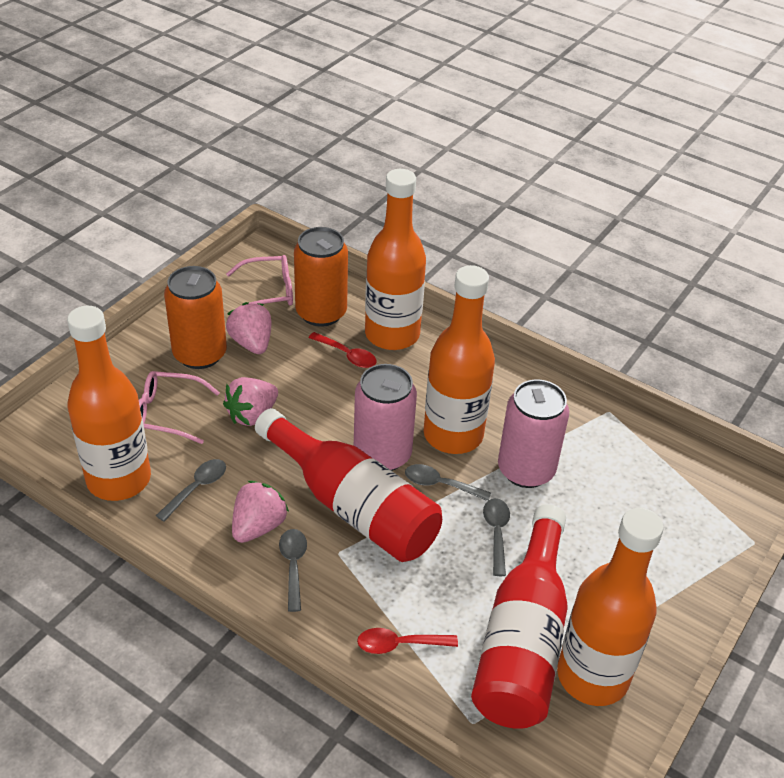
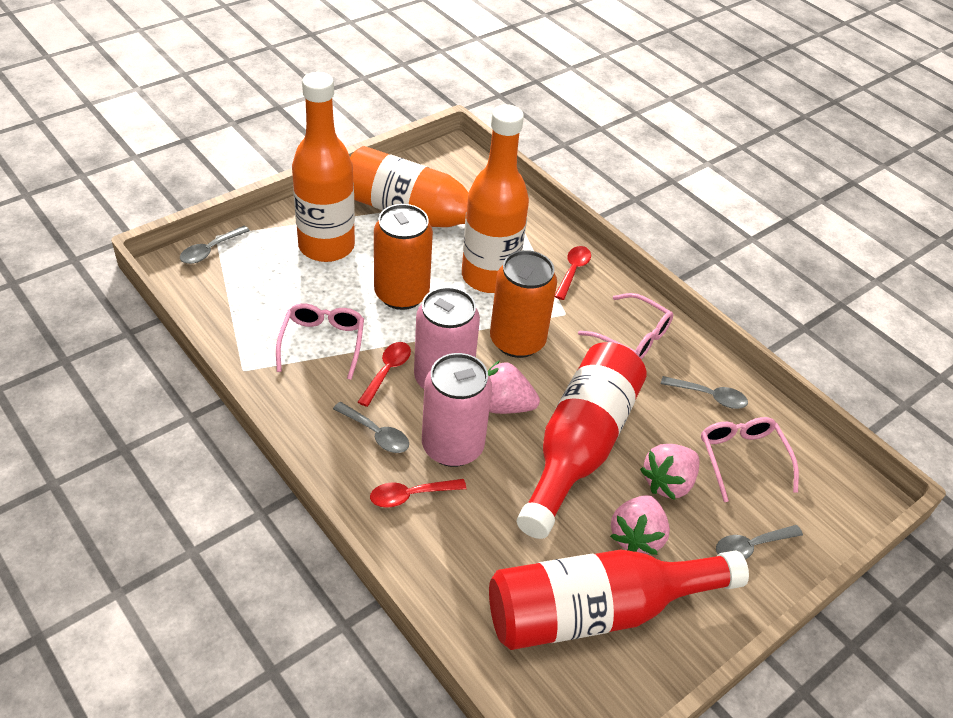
orange bottle: [67,306,151,501] [365,169,426,350] [423,265,495,454] [557,508,664,706] = 4 -> [292,72,355,262] [350,146,527,227] [462,104,529,293] = 3
pink glasses: [139,371,220,444] [226,255,293,306] = 2 -> [276,303,364,380] [578,293,673,359] [701,417,799,502] = 3
red spoon: [309,332,377,368] [357,628,458,654] = 2 -> [358,342,411,407] [370,479,466,508] [555,246,591,300] = 3

